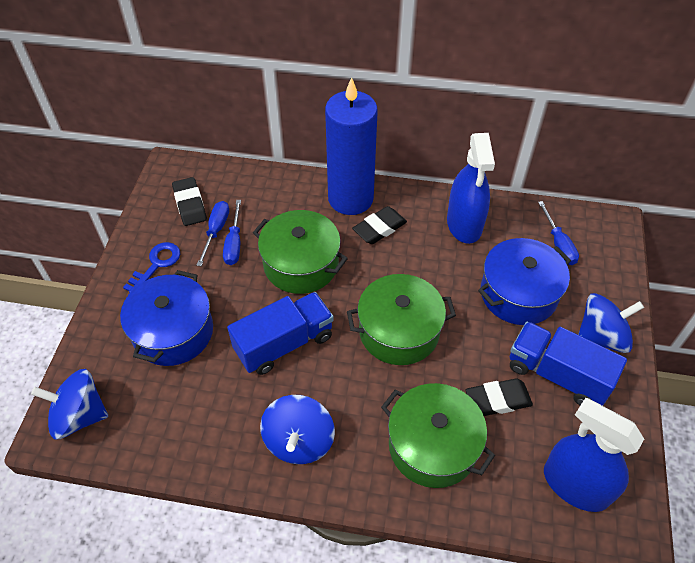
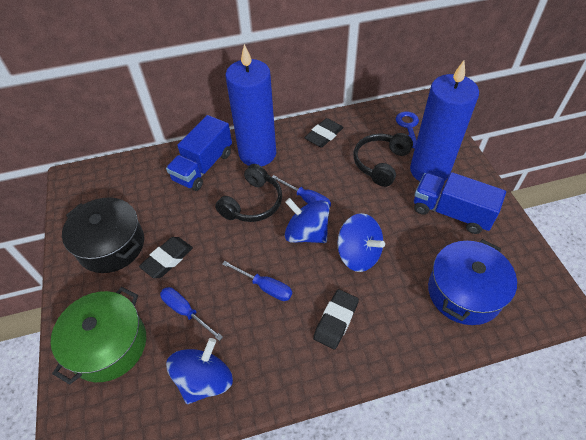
black headphones: none = 0 -> [215,164,282,222] [353,133,413,187] = 2
black pot: none = 0 -> [62,197,144,273] = 1
blue candle: [325,77,378,215] = 1 -> [226,44,276,167] [410,61,479,181] = 2
blue pot: [120,270,213,366] [478,238,571,325] = 2 -> [428,239,517,325] = 1
blue spray bottle: [447,133,495,244] [544,398,644,512] = 2 -> none = 0
green pot: [253,210,348,294] [347,274,456,365] [381,383,495,488] = 3 -> [51,287,146,384] = 1

